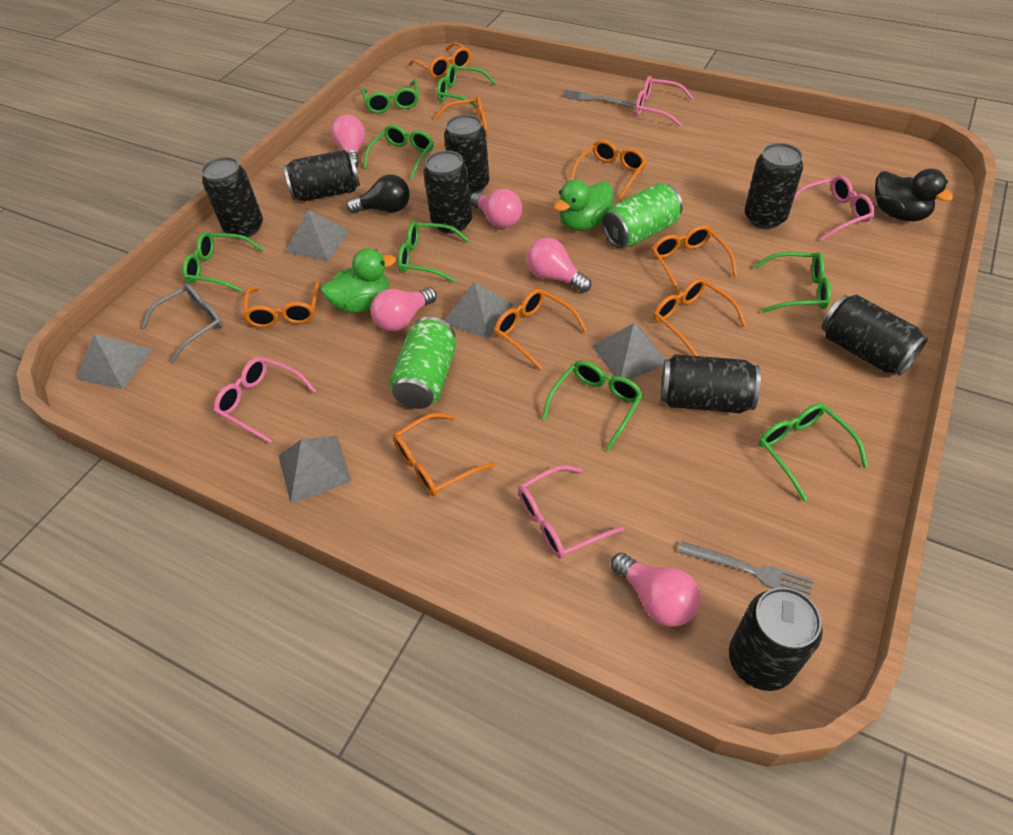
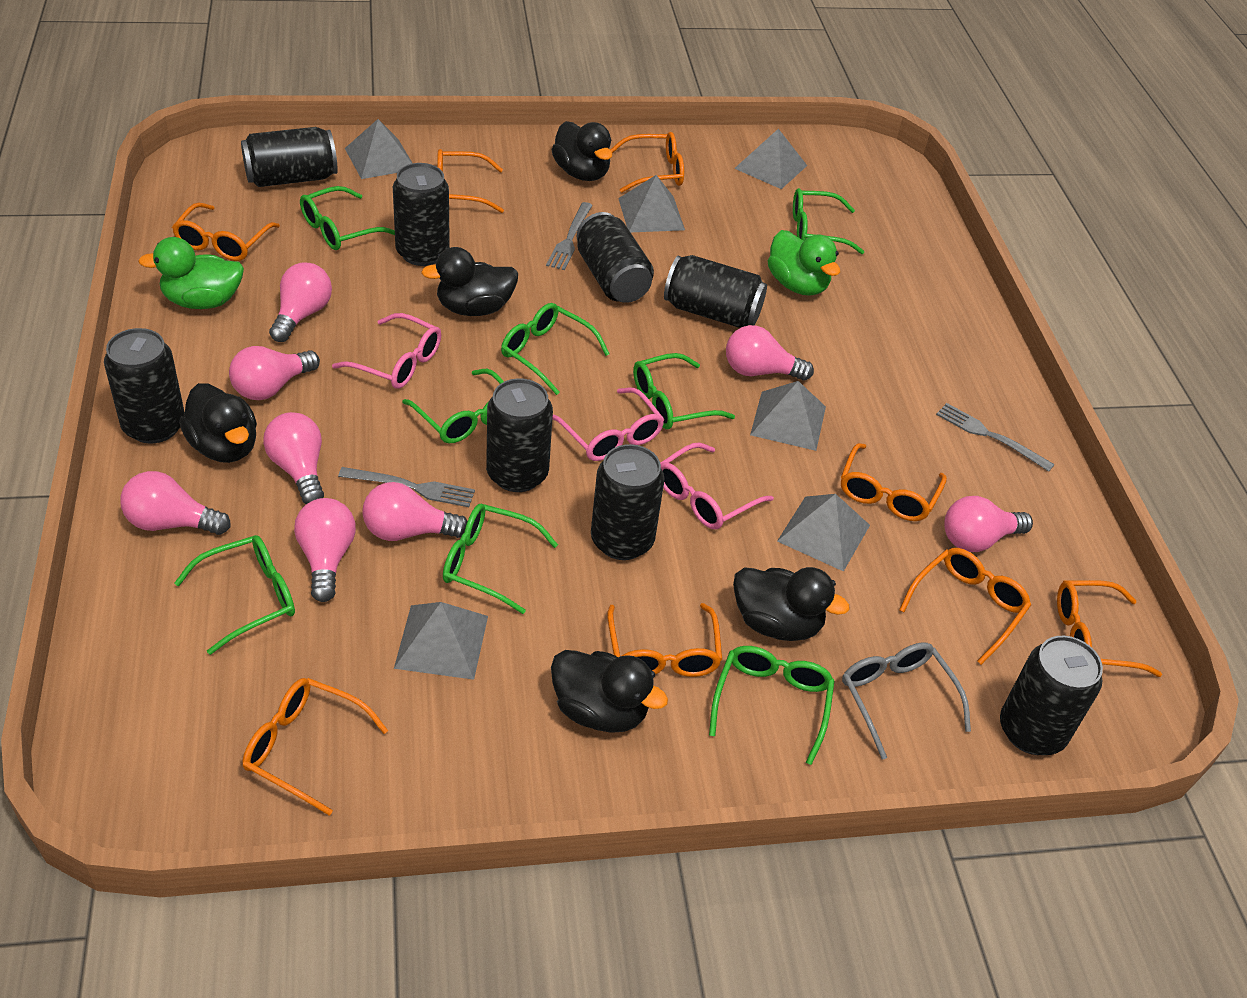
black duck: [875,169,954,222] = 1 -> [179,383,257,463] [421,247,518,316] [551,121,612,181] [551,650,668,733] [733,567,849,641] = 5
black light bulb: [346,174,410,213] = 1 -> none = 0
green can: [389,317,456,409] [602,183,683,248] = 2 -> none = 0
grey fork: [562,89,636,108] [678,541,813,598] = 2 -> [338,467,475,507] [546,202,593,270] [936,403,1055,472] = 3
grey pyramid: [76,334,153,389] [278,436,352,503] [285,210,349,261] [444,282,513,339] [592,323,665,380] = 5 -> [345,119,412,179] [394,602,488,680] [618,175,685,232] [734,129,807,189] [750,381,826,451] [777,494,870,572] = 6
pink glasses: [214,357,316,443] [518,465,625,558] [635,76,693,126] [794,175,874,241] = 4 -> [332,313,441,389] [552,388,665,461] [660,443,774,529] = 3
pink light bulb: [331,115,365,168] [371,287,437,331] [470,189,522,228] [527,238,591,293] [611,553,700,627] = 5 -> [120,471,231,535] [229,346,320,400] [263,412,324,504] [269,262,332,342] [294,498,356,602] [362,482,467,541] [726,325,814,381] [944,496,1033,552] = 8

